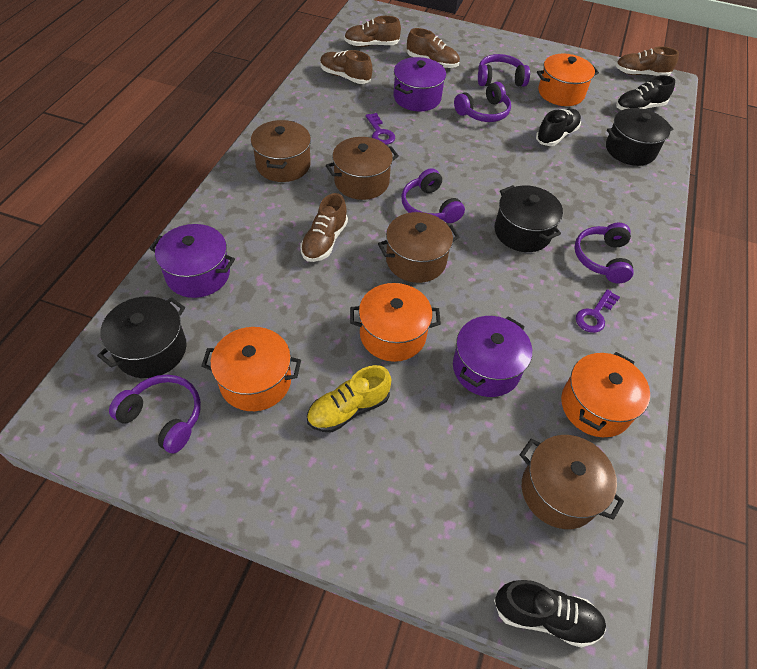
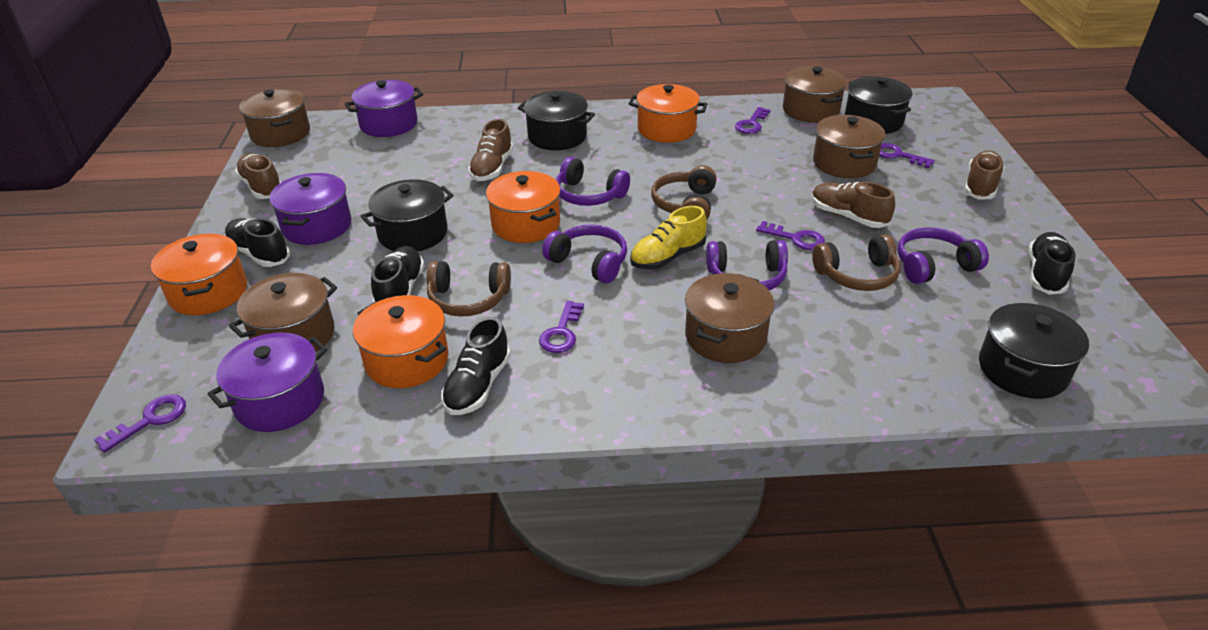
black pot: [97,296,187,378] [494,185,563,252] [606,108,673,166] = 3 -> [361,179,453,251] [518,91,595,150] [845,76,912,134] [979,303,1089,399] = 4
black shoe: [494,580,606,648] [536,109,581,146] [616,75,675,110] = 3 -> [224,218,290,267] [371,246,424,303] [441,317,511,415] [1028,232,1076,294] = 4
brown headphones: none = 0 -> [427,261,511,317] [651,165,717,220] [812,234,901,291] = 3
brown pot: [251,120,311,182] [326,137,399,200] [378,212,459,283] [520,435,624,529] = 4 -> [229,273,337,352] [239,89,310,147] [685,273,774,363] [783,66,847,123] [813,115,886,178] = 5
brown shoe: [301,193,348,262] [320,50,372,84] [344,16,401,47] [407,28,460,68] [615,46,679,76] = 5 -> [235,153,281,199] [468,119,513,181] [812,182,895,228] [964,151,1004,200] = 4
purple headphones: [109,375,201,454] [401,168,465,223] [454,82,511,122] [478,54,530,87] [574,223,634,284] = 5 -> [542,224,627,283] [556,157,630,206] [706,240,788,290] [898,227,989,284] = 4
purple key: [365,113,395,145] [576,289,620,333] = 2 -> [94,394,186,453] [539,301,584,353] [735,107,771,134] [756,221,825,250] [879,143,935,168] = 5

